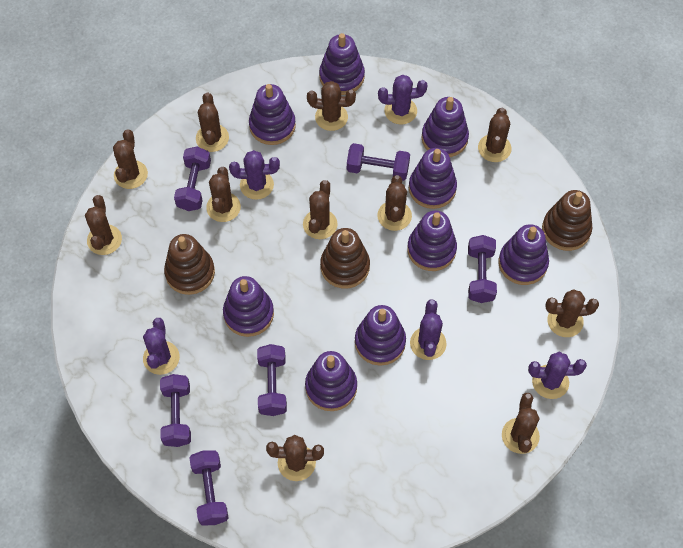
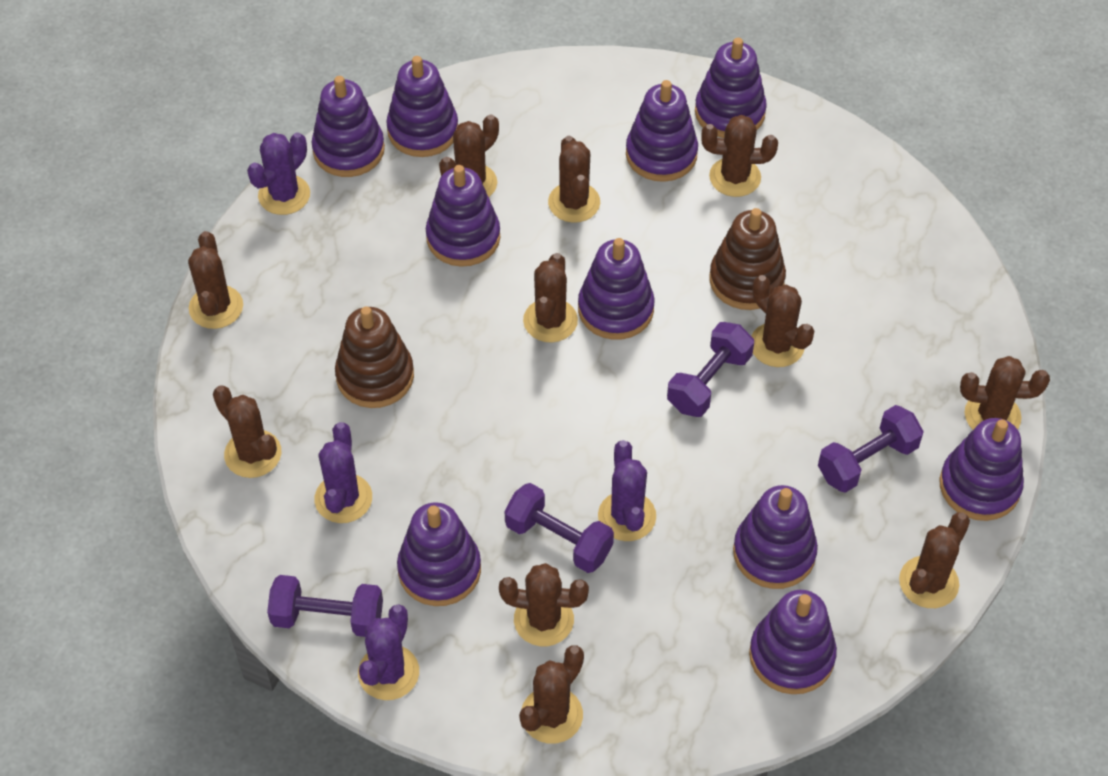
brown stacking toy: [164,234,215,295] [320,228,370,288] [542,190,592,251] = 3 -> [335,306,414,408] [709,208,786,310] = 2
purple cactus: [143,318,180,375] [229,150,280,200] [378,75,428,124] [410,300,446,360] [528,352,587,399] = 5 -> [247,132,310,215] [314,422,372,523] [358,604,419,700] [598,440,656,541] = 4
purple dumbbell: [160,374,191,447] [174,147,211,211] [189,450,228,526] [257,344,287,416] [347,143,410,181] [468,235,497,303] = 6 -> [267,575,383,637] [504,483,614,573] [667,322,754,417] [818,405,924,493] = 4
purple stacking toy: [223,276,274,337] [249,84,296,145] [305,351,357,411] [319,33,365,95] [355,305,406,366] [407,210,457,271] [409,148,457,209] [422,97,469,157] [498,224,549,285] = 9 -> [312,76,385,177] [386,56,458,157] [397,502,481,606] [426,165,500,267] [578,238,655,340] [626,80,698,182] [695,38,767,138] [733,485,818,589] [749,590,837,694] [939,418,1024,521] = 10

